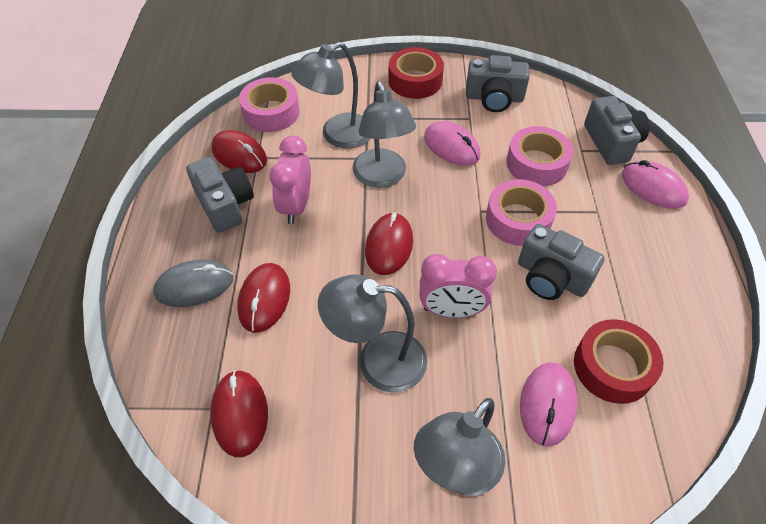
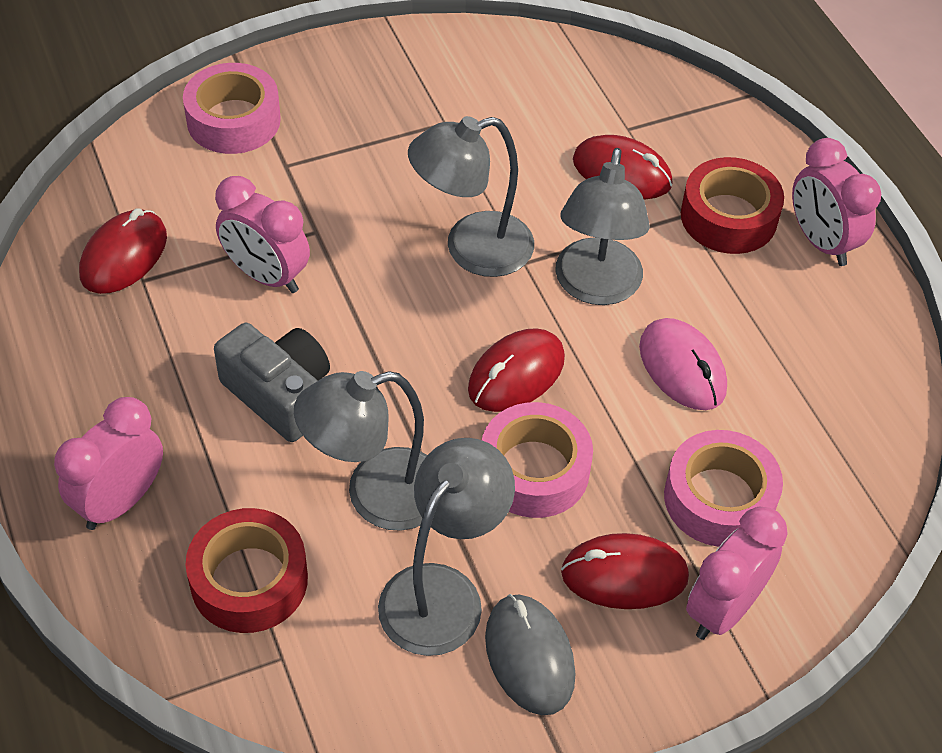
grey camera: [186,157,254,233] [466,55,530,112] [518,224,605,300] [584,96,649,165] = 4 -> [214,323,330,442] = 1
pink clock: [270,136,311,224] [420,254,497,318] = 2 -> [54,397,163,530] [215,176,310,293] [686,506,788,640] [792,138,881,266] = 4
pink mouse: [424,121,481,166] [520,362,578,447] [622,160,689,209] = 3 -> [639,318,727,410] = 1

